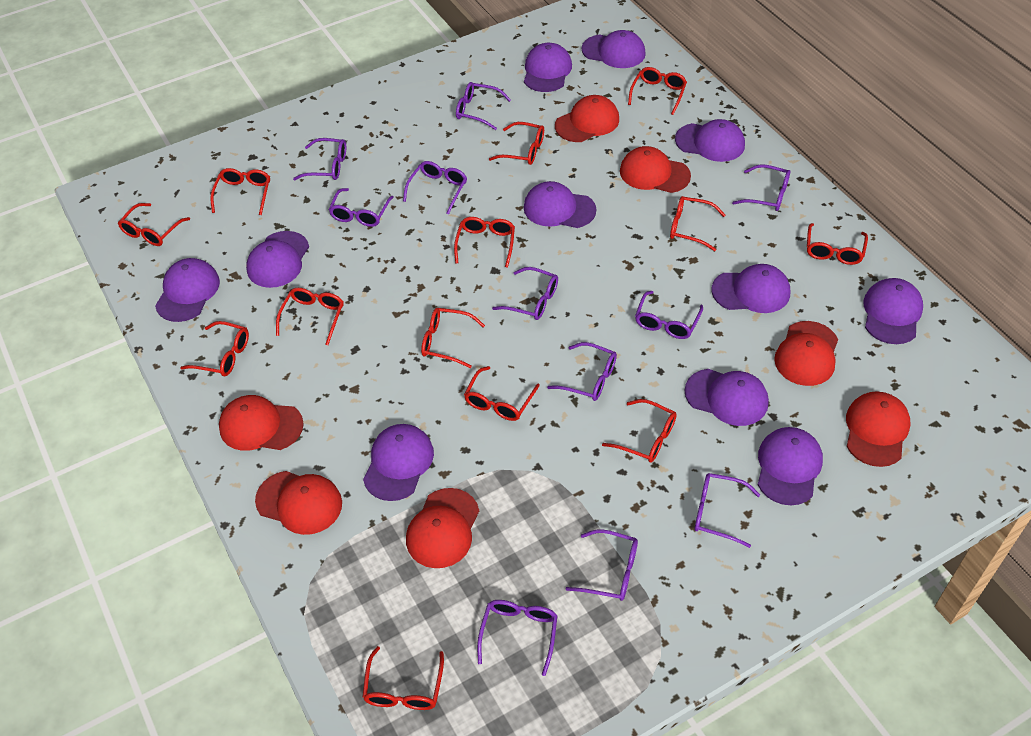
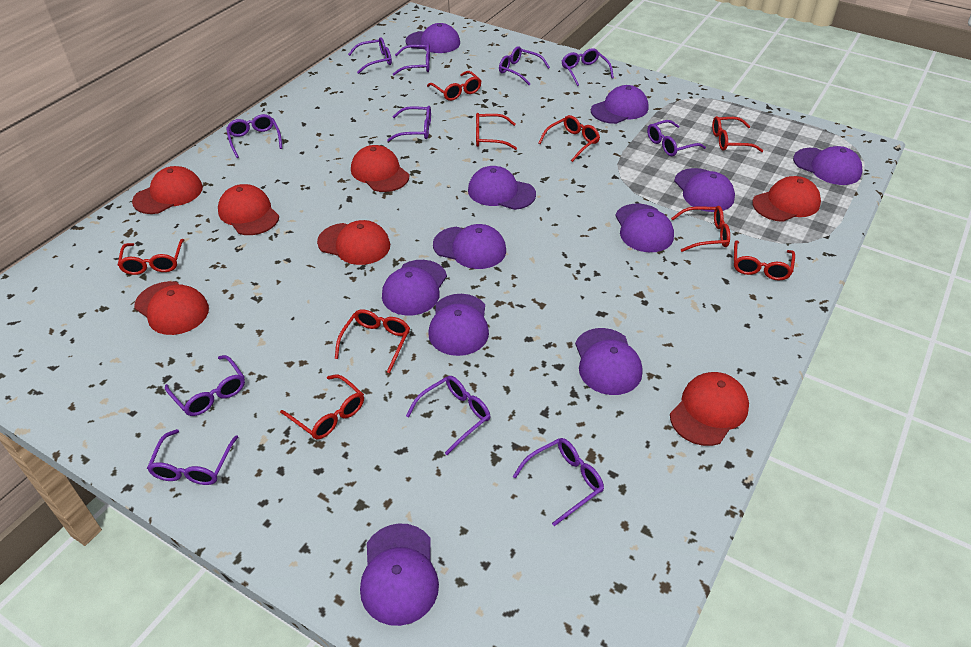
red glasses: [118,203,190,246] [180,321,249,376] [210,168,270,215] [276,288,344,345] [363,646,444,710] [421,308,485,368] [454,217,515,268] [464,366,540,421] [489,122,544,165] [602,399,677,463] [628,67,687,115] [670,196,725,251] [807,223,868,265] = 13 -> [118,239,185,275] [280,374,364,439] [335,309,410,373] [427,71,481,101] [476,113,517,150] [539,115,600,162] [671,206,730,252] [712,116,763,152] [734,240,795,280] = 9

